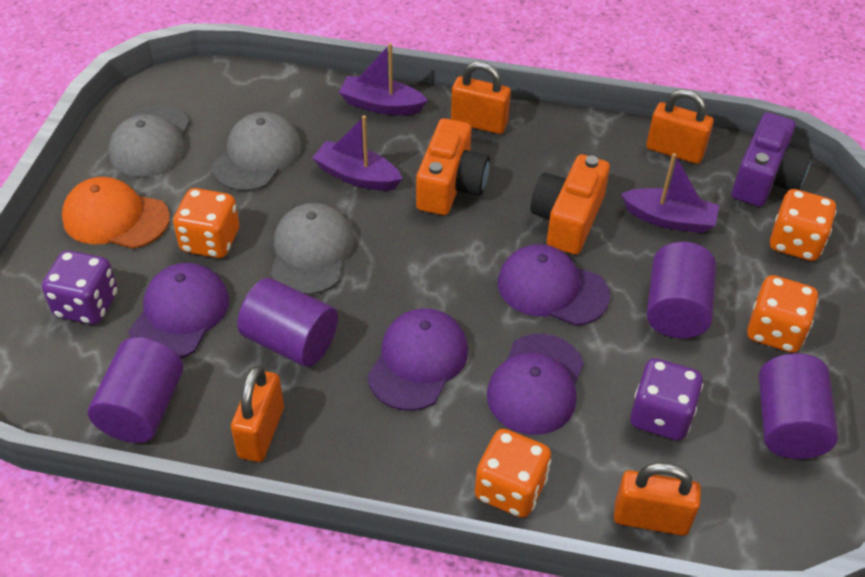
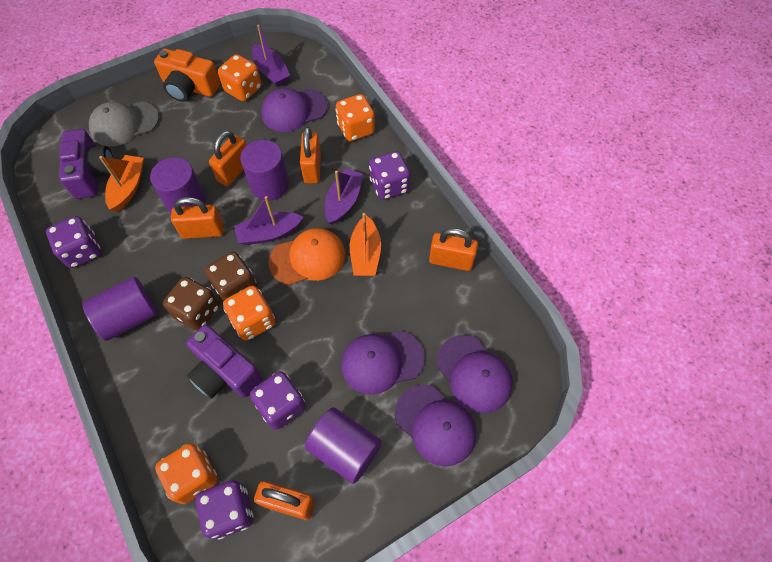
brown dice: none = 0 -> [163,277,219,331] [205,252,257,302] = 2
grey cap: [108,105,190,177] [212,112,302,191] [270,203,354,295] = 3 -> [89,101,159,146] = 1
orange boat: none = 0 -> [99,155,144,212] [350,213,381,276] = 2
orange camera: [416,118,490,215] [530,154,610,255] = 2 -> [154,49,220,102] = 1
orange padlock: [231,366,284,462] [451,61,511,134] [614,462,701,536] [646,89,714,164] = 4 -> [171,197,224,239] [209,130,247,186] [254,481,316,520] [300,127,321,184] [429,228,478,271] = 5
purple camera: [732,112,812,207] = 1 -> [59,129,114,199] [186,325,262,399] = 2
purple dice: [42,250,118,325] [630,358,703,441] = 2 -> [46,216,101,268] [195,480,254,540] [250,371,306,430] [369,151,410,200] = 4

